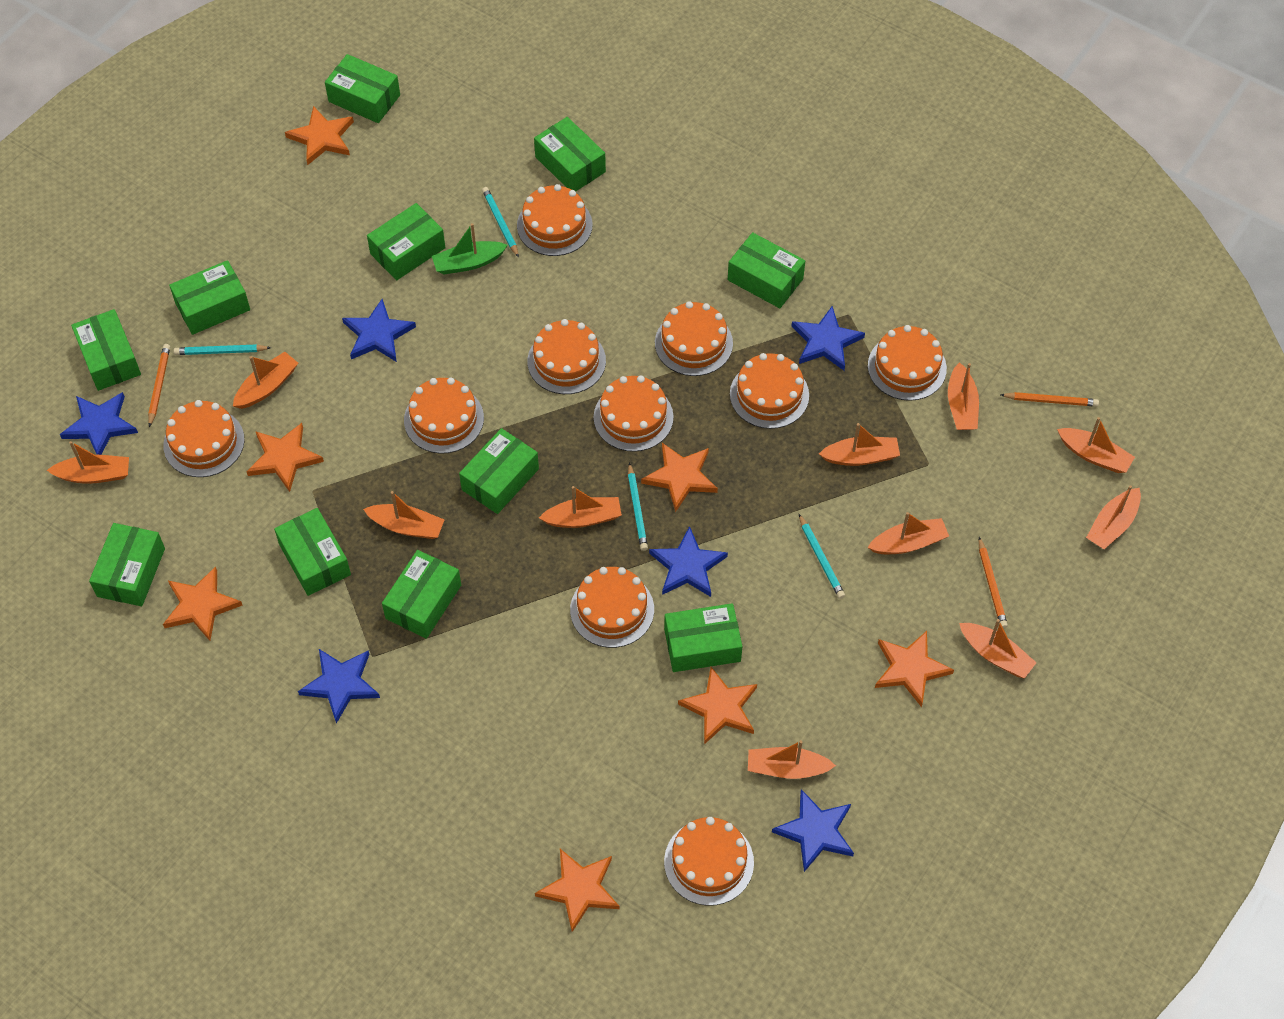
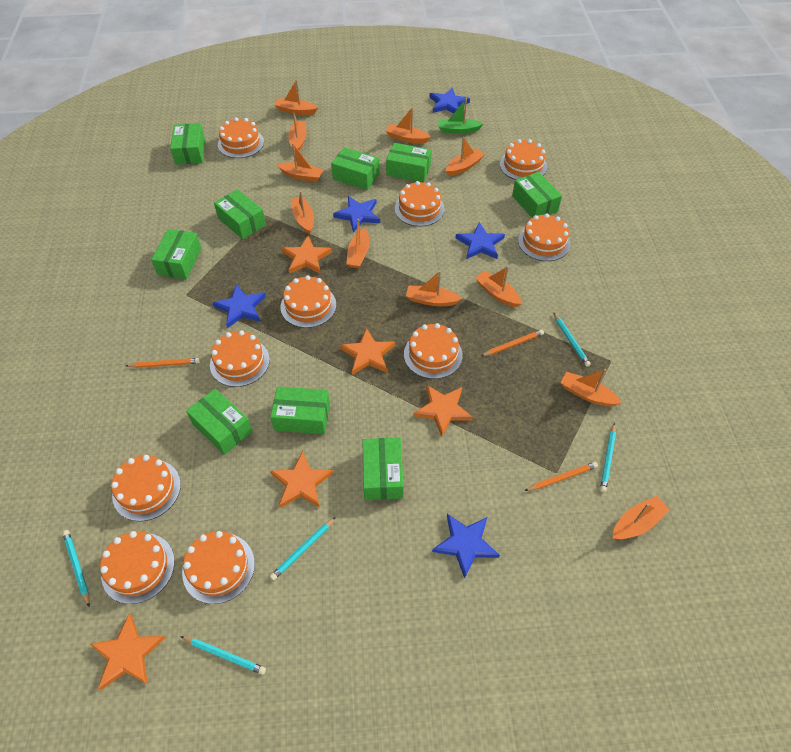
blue star: [60,392,138,455] [298,649,380,724] [342,299,416,362] [649,526,728,597] [772,789,854,872] [792,306,865,371] = 6 -> [213,284,266,328] [333,196,380,232] [429,88,470,114] [432,514,500,578] [456,222,505,259] = 5
green box: [71,309,141,391] [89,523,165,606] [169,260,250,335] [274,508,351,596] [325,54,400,123] [367,203,445,280] [382,550,461,639] [459,428,539,514] [534,117,606,191] [664,603,742,672] [728,232,805,308] = 11 -> [151,229,202,279] [170,123,205,165] [186,389,253,455] [214,189,266,239] [270,387,330,434] [331,147,380,190] [362,437,404,500] [386,143,432,182] [512,172,562,218] = 9
orange star: [163,567,243,641] [246,423,324,492] [285,106,354,165] [535,849,620,932] [641,443,718,512] [678,667,757,744] [875,631,954,707] = 7 -> [90,613,165,690] [270,451,333,508] [282,236,332,274] [340,328,395,375] [413,385,473,437] = 5
turquoise pencil: [173,344,271,355] [482,187,519,258] [628,463,648,551] [799,514,845,599] = 4 -> [62,530,90,607] [180,636,266,675] [270,517,336,581] [553,312,591,367] [600,423,616,492] = 5

